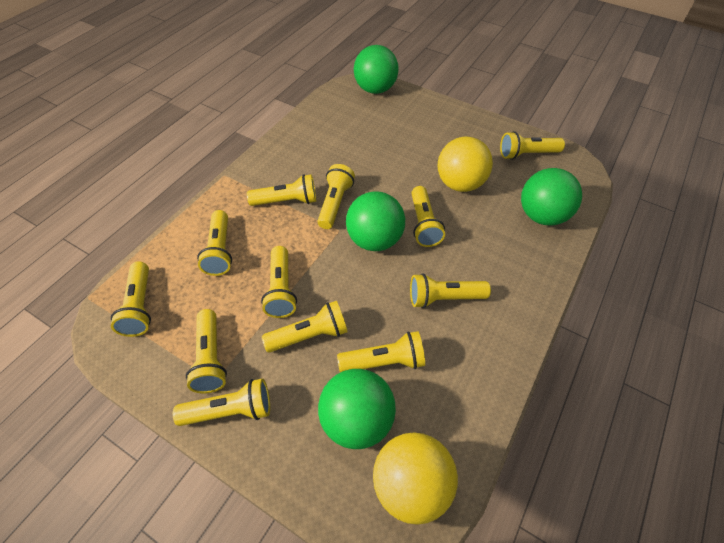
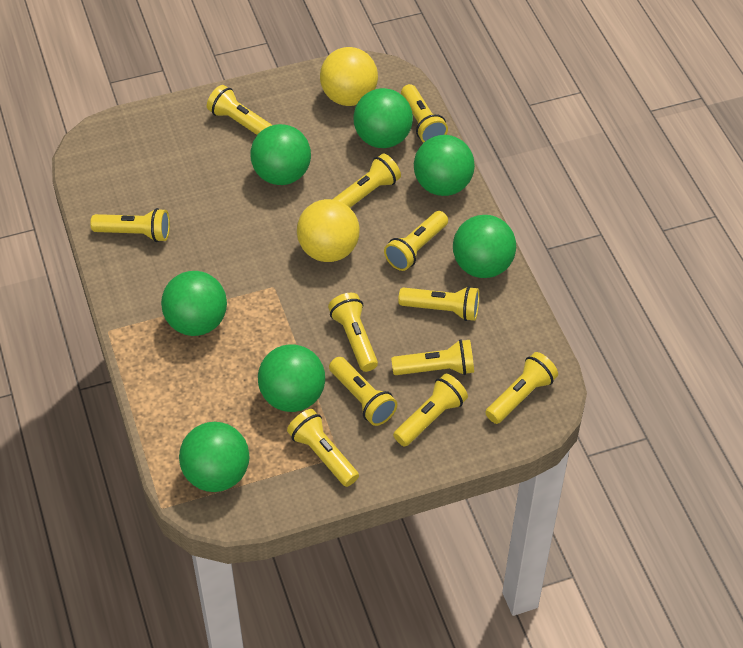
green ball: [318,369,396,449] [346,191,405,251] [354,45,399,94] [521,168,582,226] = 4 -> [161,271,227,336] [179,422,250,492] [250,124,311,185] [258,344,325,412] [353,88,413,148] [414,135,475,196] [453,215,516,278] = 7

